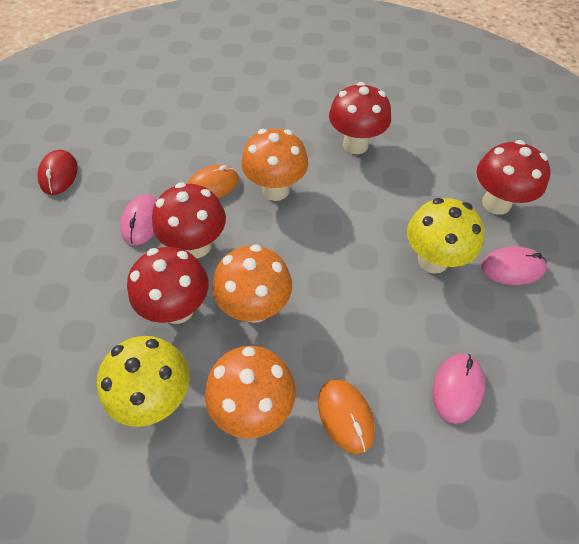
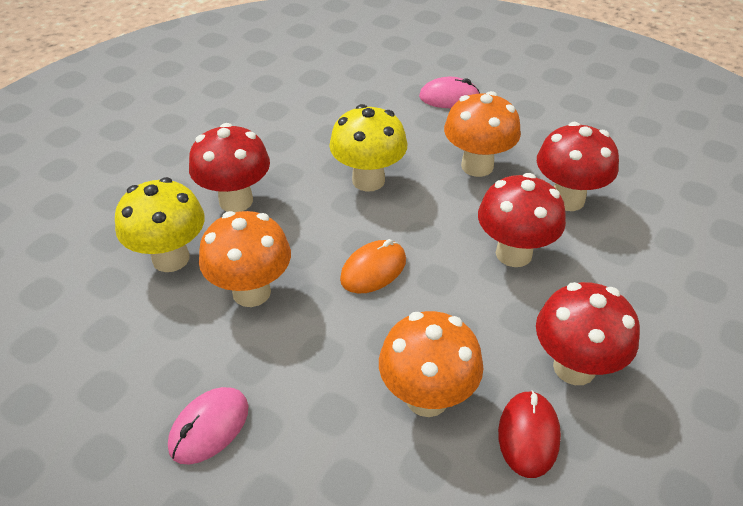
orange mouse: [187,165,239,199] [318,379,375,454] = 2 -> [340,239,406,294] = 1
pink mouse: [120,195,158,245] [433,354,485,424] [481,246,547,285] = 3 -> [168,387,248,465] [419,77,480,108] = 2

